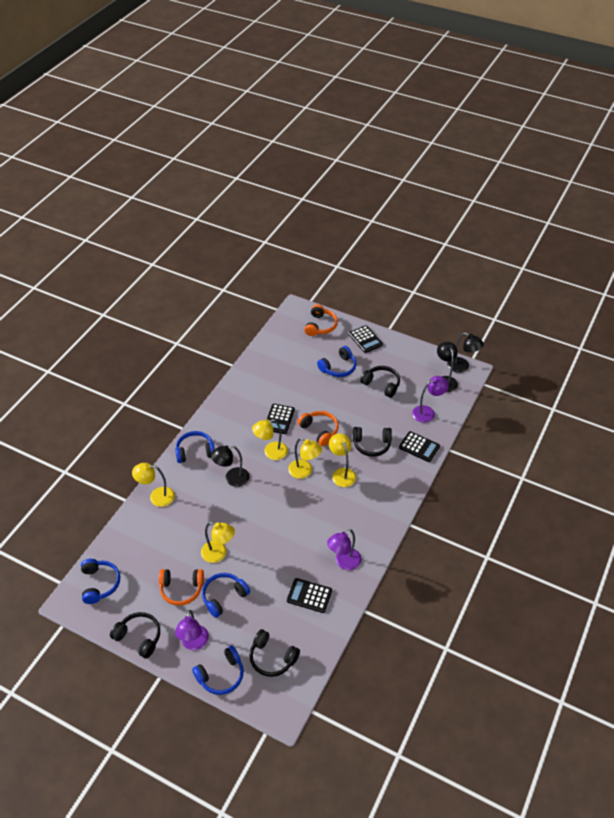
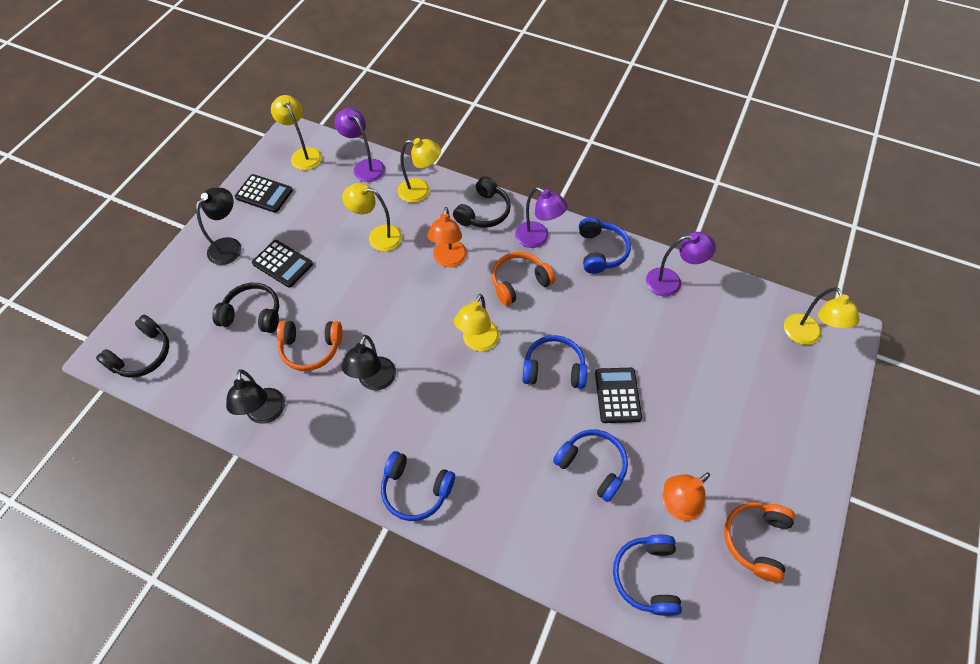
black calculator: [267,404,295,434] [287,578,332,613] [349,325,383,353] [399,431,440,462] = 4 -> [235,174,293,213] [252,240,313,288] [595,368,642,423] = 3
black headphones: [110,612,160,659] [249,629,300,677] [353,427,392,457] [360,366,400,398] = 4 -> [96,315,169,378] [212,283,279,333] [453,176,511,228] = 3
orange lamp: none = 0 -> [427,207,467,267] [662,472,710,521] = 2

